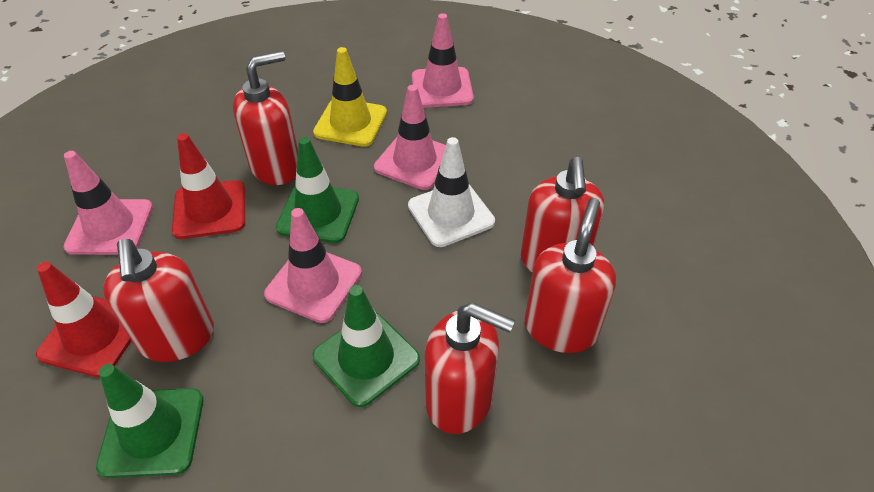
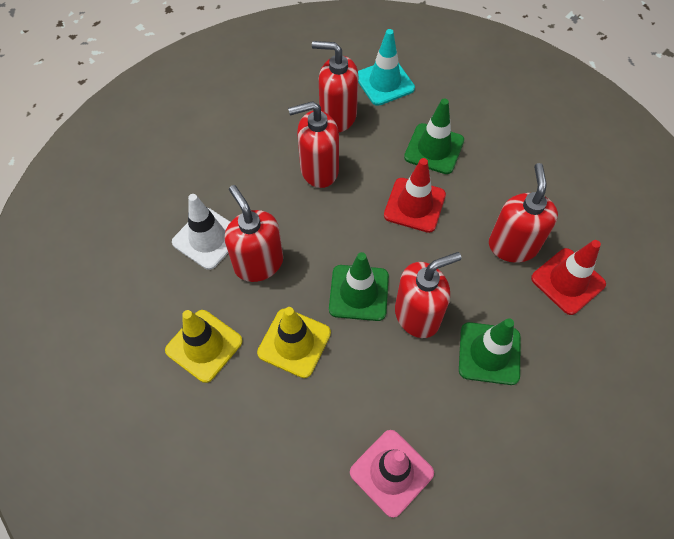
pink traffic cone: [63,151,153,255] [264,208,362,323] [374,85,446,190] [412,13,474,108] = 4 -> [350,430,434,518] = 1
turquoise traffic cone: none = 0 -> [358,29,415,106] = 1
yellow traffic cone: [313,47,387,147] = 1 -> [165,310,243,383] [257,307,331,378] = 2

